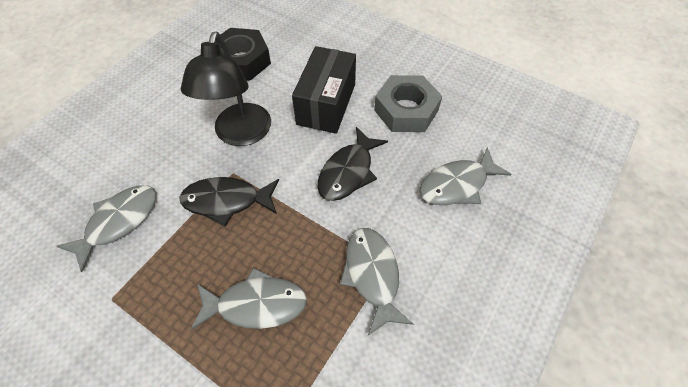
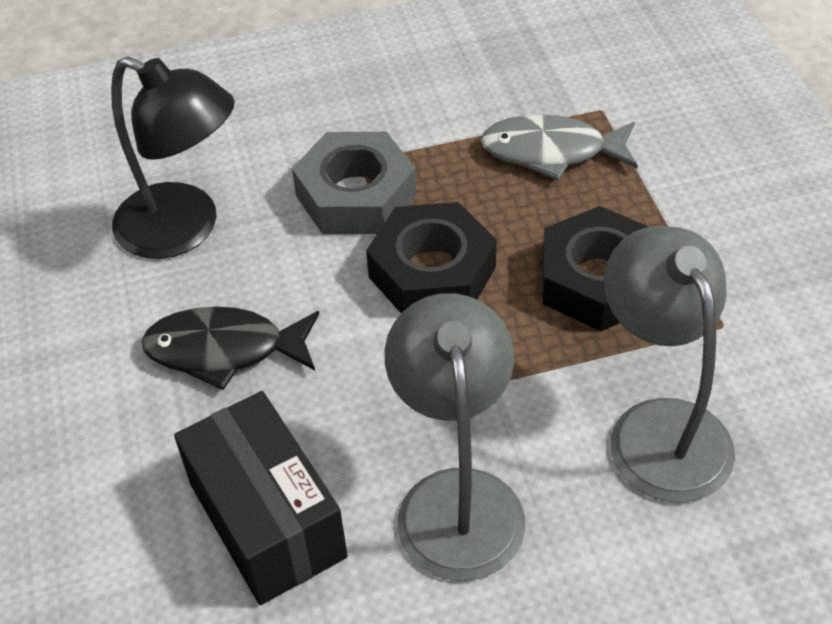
black fish: [179,177,279,226] [318,127,388,201] = 2 -> [141,306,319,390] = 1
black nut: [216,28,271,81] = 1 -> [366,202,497,313] [542,206,649,331] = 2
grey fish: [56,185,156,272] [191,268,307,330] [340,228,413,335] [419,147,512,205] = 4 -> [481,114,638,181] = 1
grey lamp: none = 0 -> [385,293,525,581] [604,226,735,503] = 2

